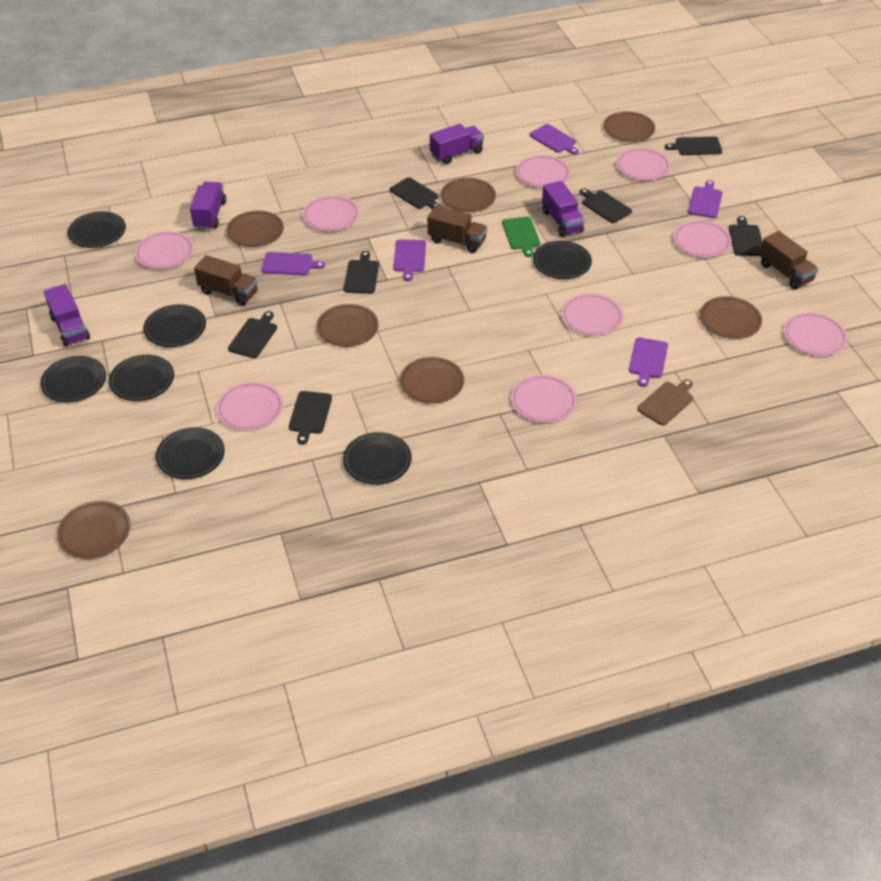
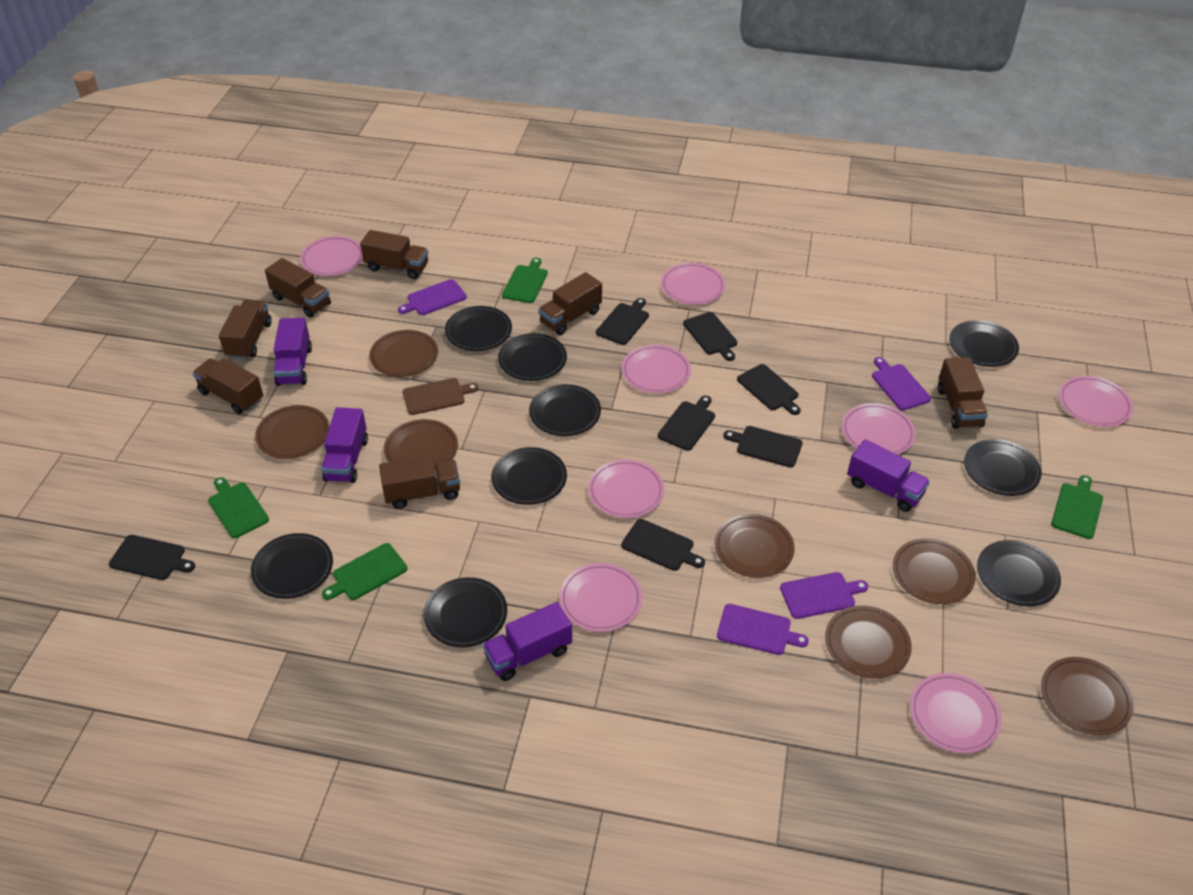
black plate: [40,356,106,403] [68,211,126,248] [109,355,174,401] [143,304,206,347] [156,427,225,479] [343,432,412,485] [533,241,592,279] = 7 -> [251,533,333,599] [423,577,507,648] [445,306,512,351] [491,447,567,505] [498,333,567,381] [529,384,601,436] [949,320,1019,367] [964,439,1042,496] [977,540,1061,606] = 9
brown truck: [194,255,258,306] [427,205,487,253] [759,231,819,290] = 3 -> [192,358,263,414] [219,300,272,360] [265,258,331,318] [360,230,428,279] [379,455,460,509] [538,272,602,335] [938,357,988,429] = 7
green cutting board: [502,217,540,257] = 1 -> [208,477,269,538] [322,543,407,600] [502,258,548,303] [1051,475,1103,539] = 4
pink plate: [135,231,194,269] [217,382,283,431] [303,196,359,231] [511,375,577,423] [516,155,570,188] [562,293,623,336] [616,148,671,180] [673,220,732,257] [784,313,848,356] = 9 -> [300,236,363,276] [559,563,642,632] [588,459,664,518] [622,345,691,393] [661,263,725,305] [842,403,916,455] [910,673,1002,753] [1059,376,1133,427] = 8
purple cutting board: [262,252,325,275] [393,240,426,281] [529,124,579,155] [629,337,668,387] [688,180,723,218] = 5 -> [398,279,467,315] [717,604,809,655] [780,572,868,619] [872,357,931,410] = 4

